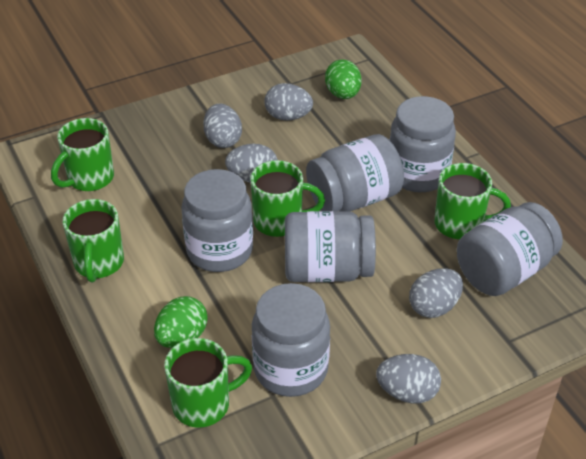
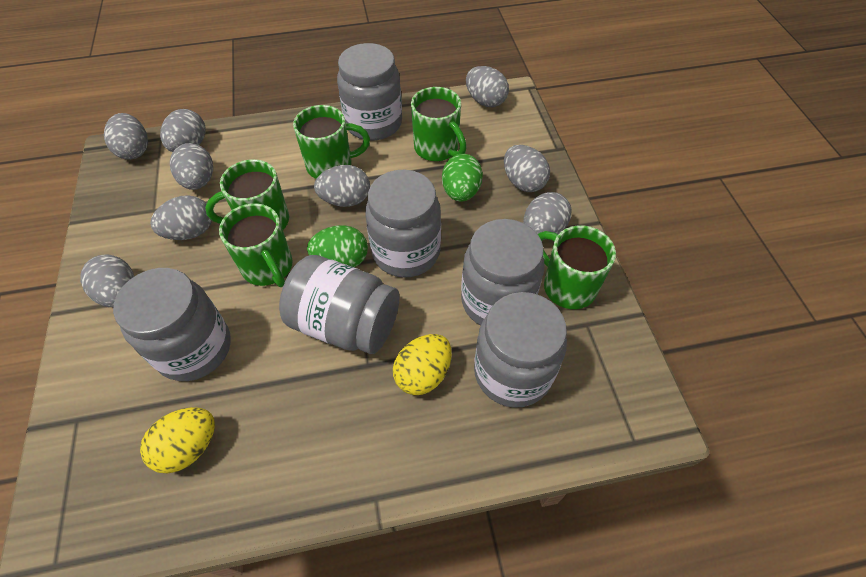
grey egg: [203,104,242,148] [225,144,278,183] [264,83,313,121] [376,354,441,404] [409,268,463,318] = 5 -> [80,254,134,307] [104,113,148,160] [150,195,212,240] [160,109,206,152] [170,143,213,190] [314,165,370,207] [466,66,509,107] [504,145,550,192] [523,192,571,234] = 9
yellow egg: none = 0 -> [140,407,215,473] [393,334,452,395] = 2

